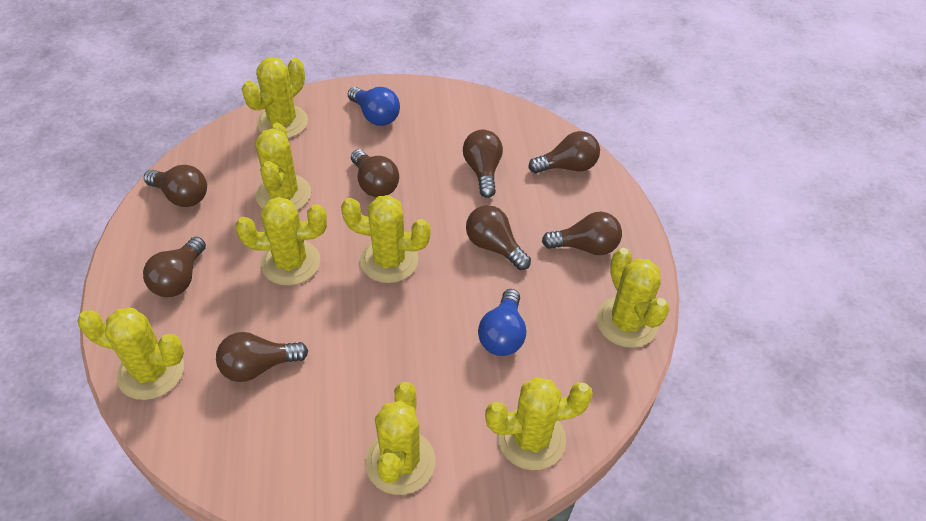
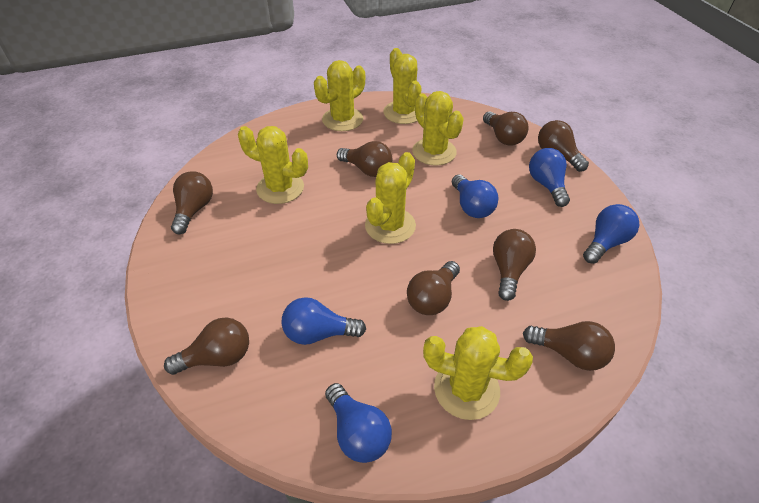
blue light bulb: [348,87,400,126] [478,289,526,356] = 2 -> [282,297,366,345] [325,383,392,463] [452,174,498,218] [529,148,570,207] [583,204,640,264] = 5
yellow cactus: [77,308,184,400] [235,197,327,286] [242,57,308,138] [255,123,311,210] [341,195,431,283] [365,382,435,495] [485,377,593,470] [596,248,670,348] = 8 -> [238,126,308,204] [314,60,365,131] [365,152,416,244] [383,48,422,124] [412,91,464,166] [423,326,533,420] = 6

